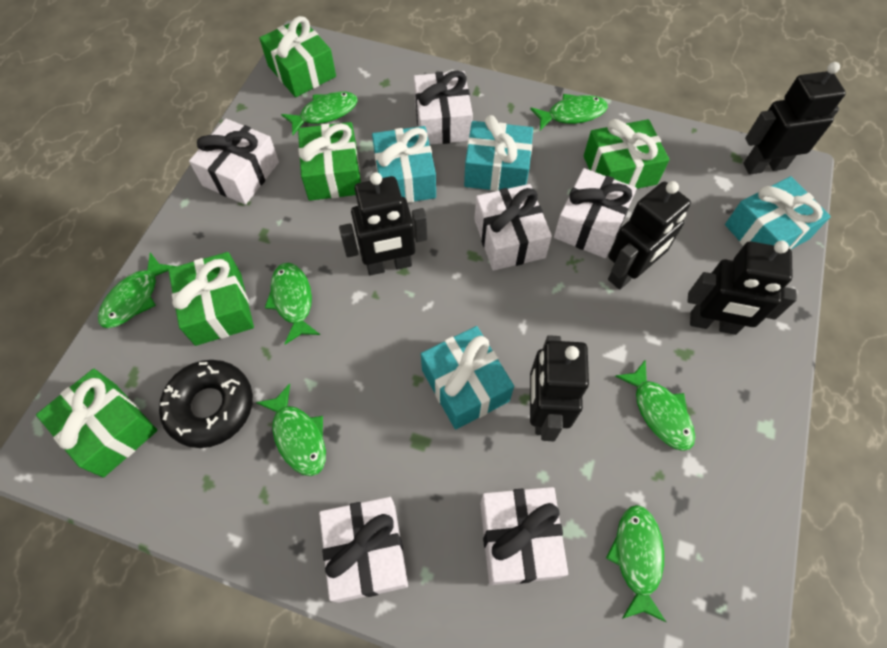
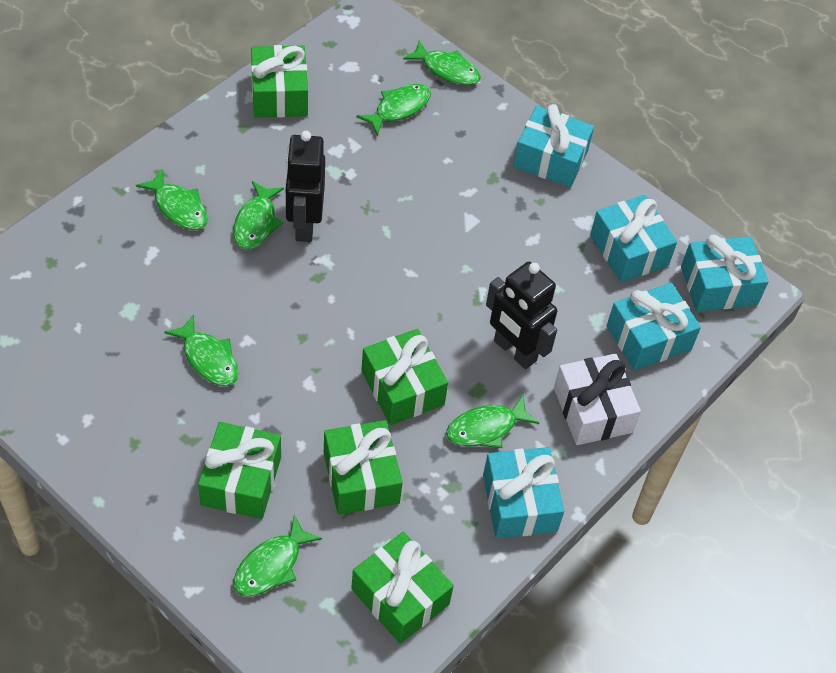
black donut: [159,360,253,448] = 1 -> none = 0
black robot: [339,172,428,276] [530,335,589,441] [608,181,691,290] [688,240,797,335] [743,62,846,175] = 5 -> [285,131,325,242] [486,262,557,369] = 2
turquoise gift: [372,126,436,203] [421,326,514,429] [464,115,533,191] [725,176,831,249] = 4 -> [483,447,564,539] [513,104,594,187] [590,195,677,282] [607,283,701,371] [681,235,769,312] = 5
white gift: [189,119,279,205] [319,497,408,603] [414,71,473,145] [474,184,552,271] [480,487,568,585] [554,168,637,258] = 6 -> [554,354,641,445] = 1

